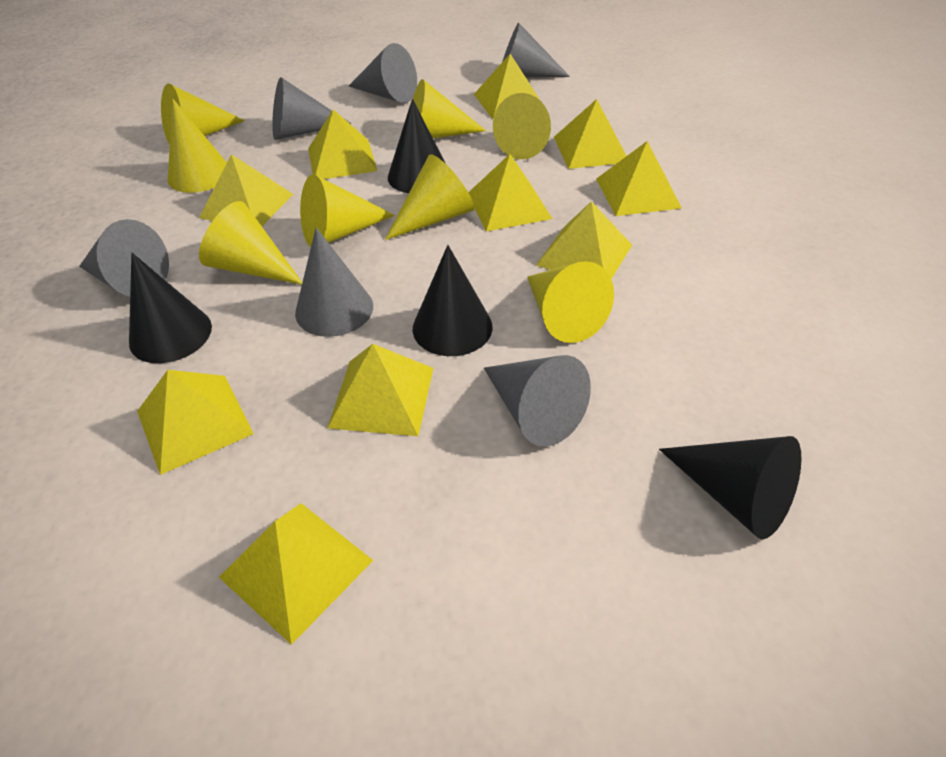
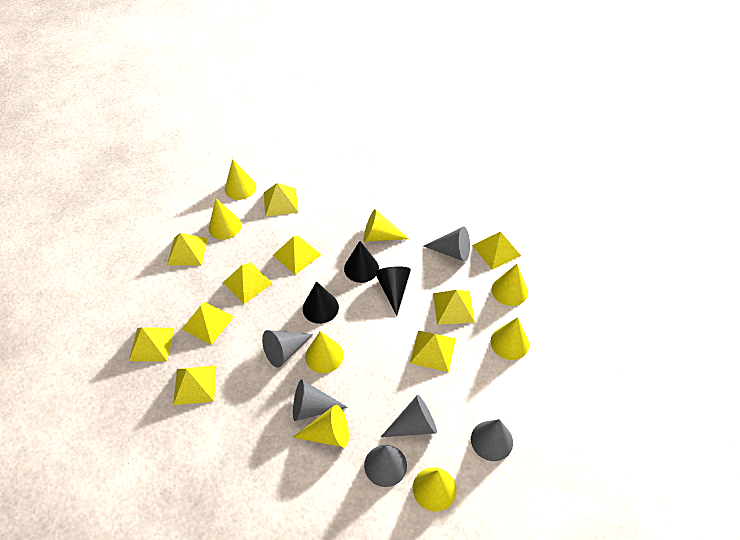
black cone: [129,253,212,363] [388,99,446,193] [413,245,493,356] [659,436,802,539] = 4 -> [303,281,339,324] [344,241,379,283] [375,266,411,316] = 3

